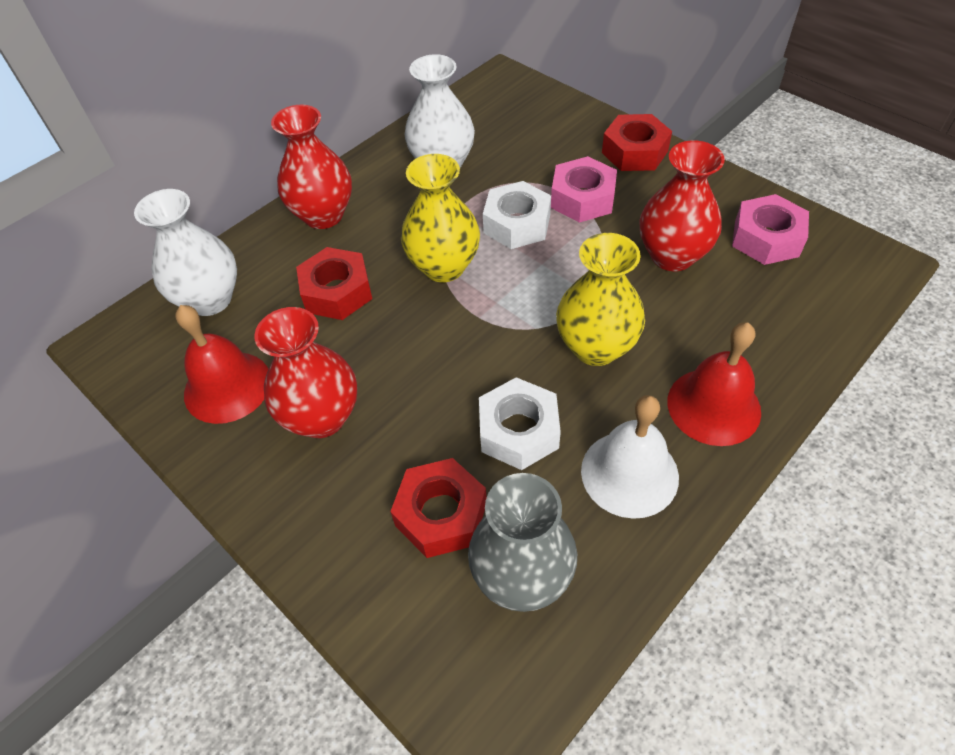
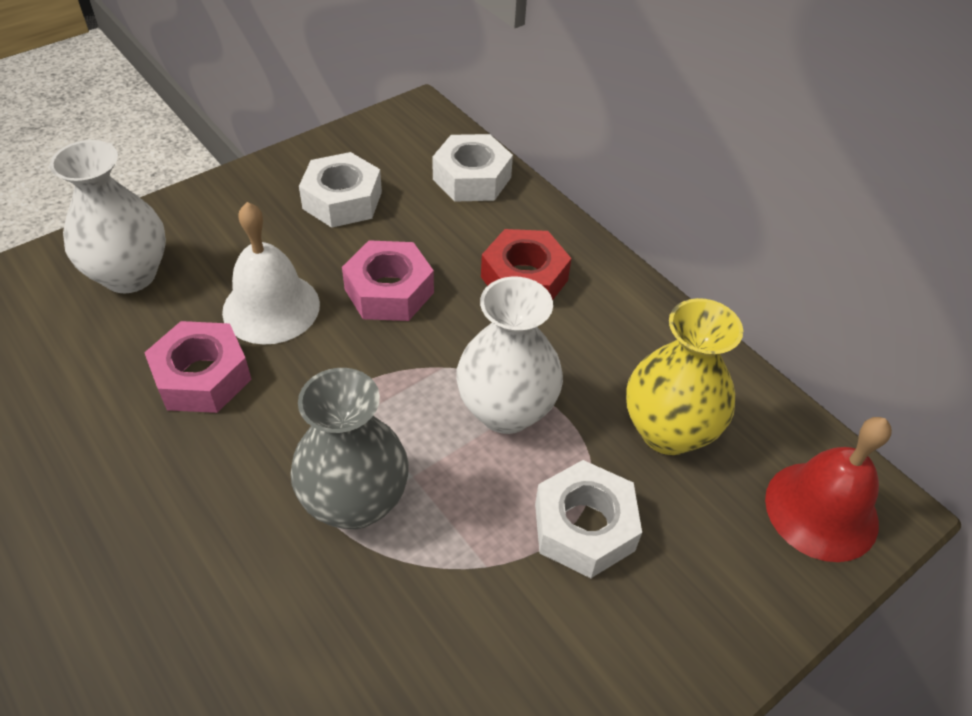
red bell: [175,305,268,424] [668,322,761,446] = 2 -> [765,417,892,562] = 1
red nut: [296,247,372,320] [390,458,487,558] [602,114,672,171] = 3 -> [481,229,571,300] = 1
red vase: [254,307,357,438] [271,105,352,229] [640,140,725,271] = 3 -> none = 0
white nut: [479,377,561,470] [483,181,551,249] = 2 -> [299,152,382,228] [432,134,513,202] [535,460,642,578] = 3
yellow vase: [401,154,480,282] [556,233,645,366] = 2 -> [626,298,743,455] = 1

